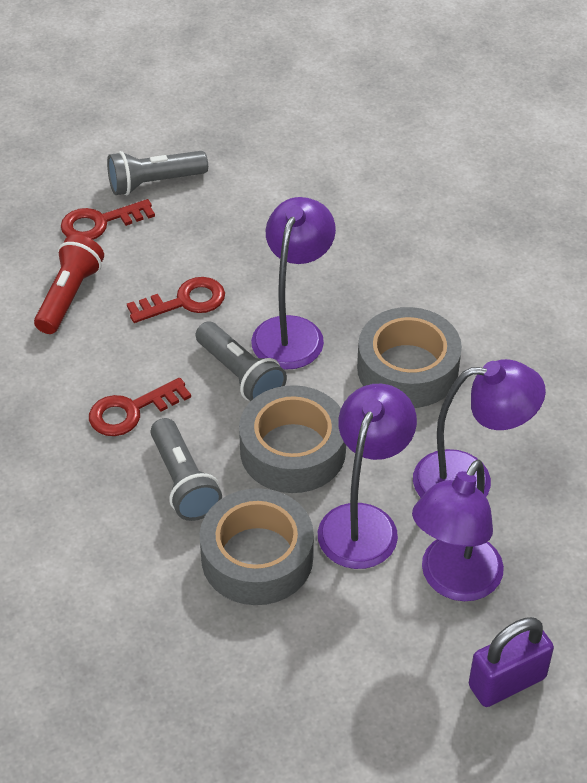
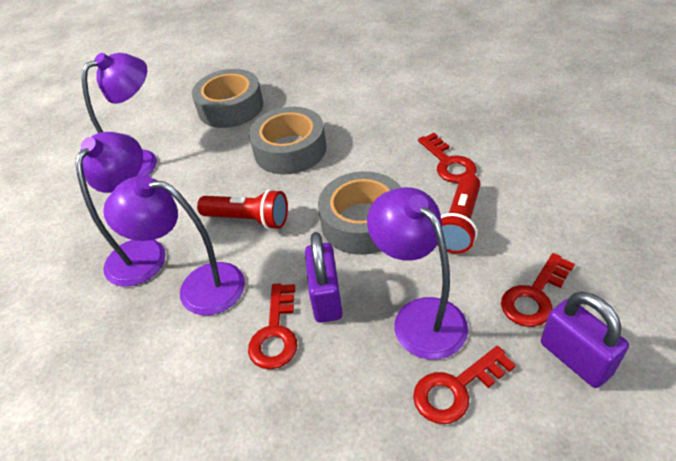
grey flashlight: [107,151,208,195] [151,418,222,521] [196,321,287,401] = 3 -> none = 0
purple padlock: [469,617,554,707] = 1 -> [305,232,343,323] [541,292,629,388] = 2
red flashlight: [34,234,104,334] = 1 -> [197,189,288,230] [437,174,481,254] = 2
red key: [61,199,155,240] [89,378,191,436] [127,277,225,323] = 3 -> [248,283,297,369] [413,346,516,424] [418,133,477,183] [501,253,575,327] = 4

